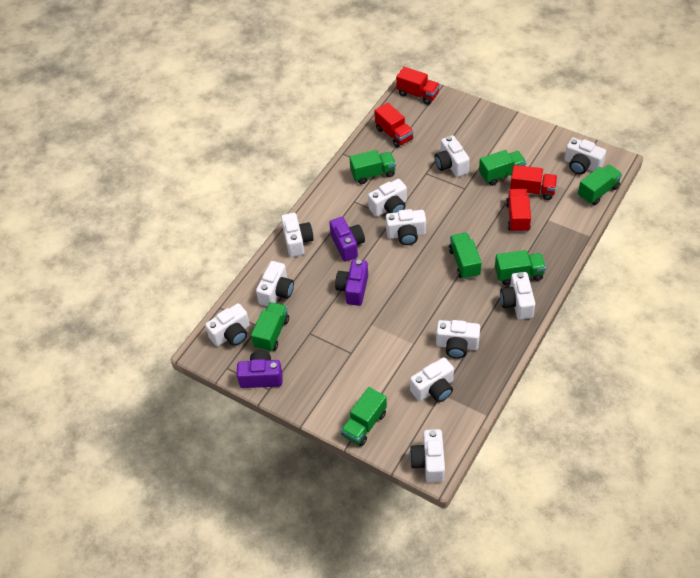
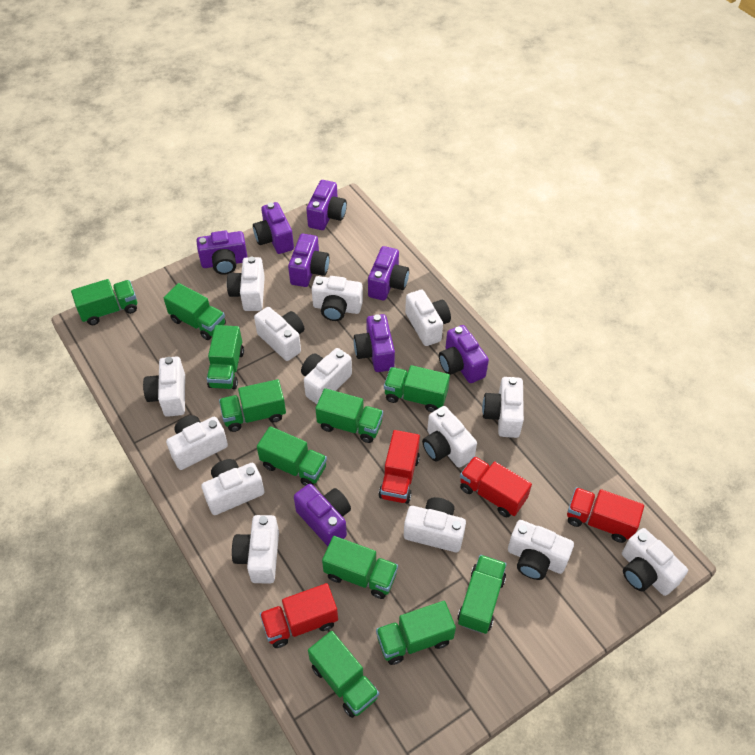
green truck: [251,302,289,352] [341,387,387,446] [349,150,396,184] [449,232,482,279] [479,150,526,186] [495,250,546,285] [578,165,622,205] = 7 -> [71,279,137,325] [164,283,226,340] [207,325,244,389] [219,379,286,432] [257,426,327,486] [308,631,379,718] [315,388,383,443] [322,536,398,599] [376,601,456,665] [384,365,450,412] [458,555,507,634] = 11
purple camera: [236,351,283,388] [329,217,365,261] [335,259,368,306] = 3 -> [196,231,248,275] [253,202,294,254] [288,234,330,287] [294,484,351,546] [306,180,347,230] [354,314,395,372] [368,246,409,300] [439,325,489,383] = 8
white camera: [205,303,250,346] [256,261,294,306] [281,213,314,257] [368,179,407,217] [386,209,426,245] [410,357,454,402] [410,429,445,482] [435,135,470,177] [436,320,480,359] [500,272,535,319] [564,138,606,174] = 11 -> [143,356,185,417] [166,415,228,470] [201,459,264,515] [227,257,265,311] [232,515,279,584] [254,307,304,361] [301,348,352,404] [312,276,363,321] [404,497,466,552] [405,290,451,346] [422,406,477,468] [482,377,524,438] [508,520,574,580] [622,528,688,596] = 14

